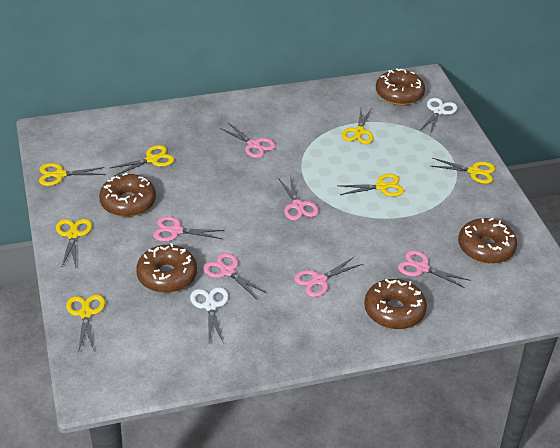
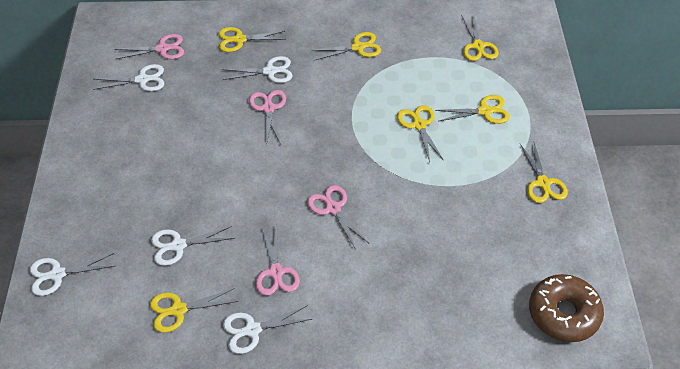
brown donut: [99,173,156,217] [136,243,197,293] [364,279,427,329] [376,68,425,105] [458,218,517,264] = 5 -> [529,274,604,342] = 1
pink scissors: [153,216,224,242] [203,253,267,299] [220,123,276,158] [278,176,319,221] [294,257,362,297] [398,250,470,289] = 6 -> [115,34,184,59] [249,90,286,145] [256,225,300,296] [307,185,369,250] = 4
white scissors: [190,287,228,341] [419,98,457,135] = 2 -> [30,253,114,296] [93,64,164,91] [151,226,235,266] [222,56,292,83] [223,305,312,354] = 5

